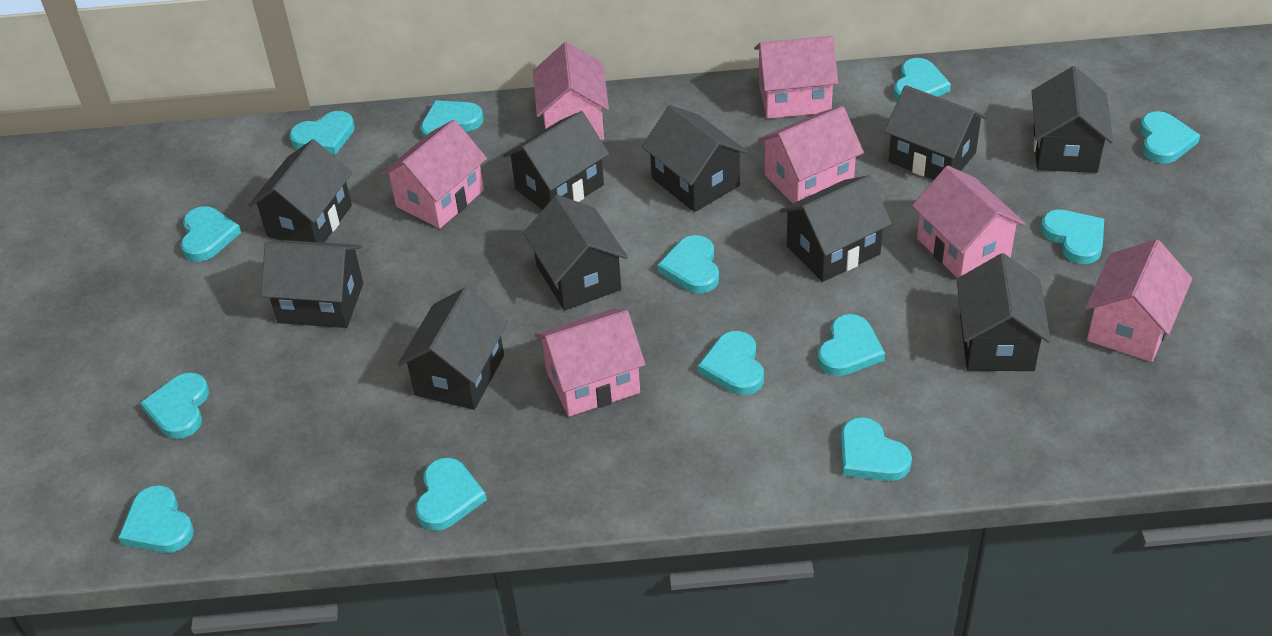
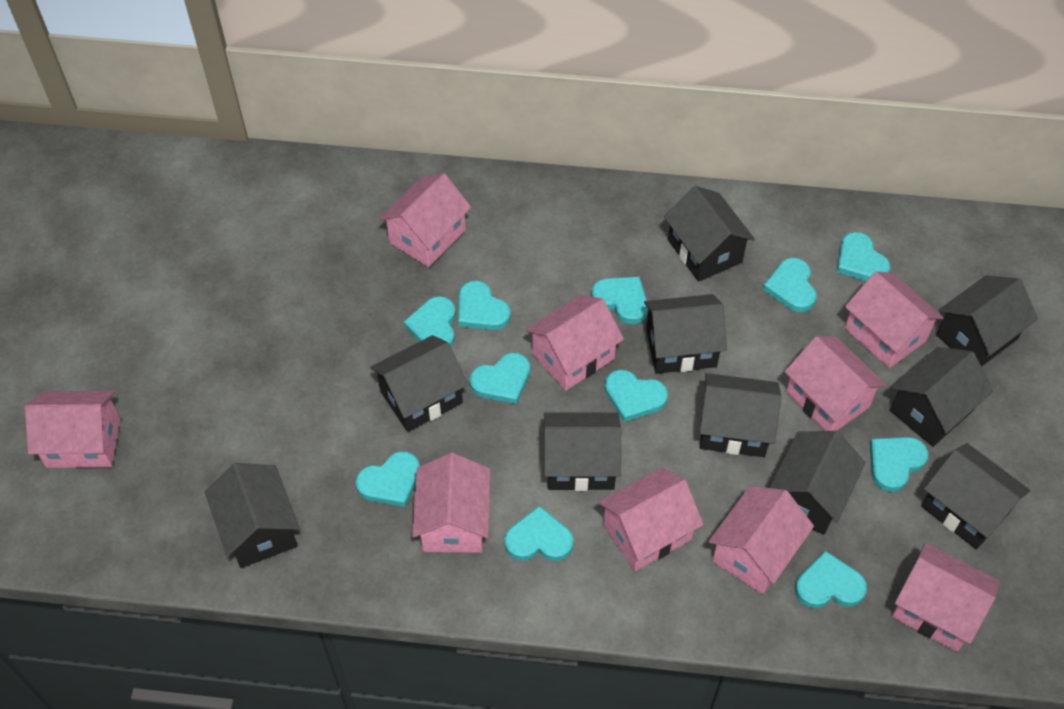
pink house: [381,120,487,229] [533,42,609,140] [535,308,645,417] [754,36,838,119] [758,106,864,203] [912,166,1025,278] [1085,240,1192,362] = 7 -> [25,391,120,468] [379,173,471,267] [412,453,491,553] [526,295,624,390] [598,467,704,571] [709,486,814,594] [784,336,886,431] [845,271,944,368] [892,543,1000,652] = 9
turquoise heart: [118,485,194,553] [140,373,209,439] [181,206,241,261] [289,111,355,155] [415,458,487,531] [421,100,483,138] [657,235,719,293] [698,331,764,395] [817,314,885,376] [841,417,912,481] [894,58,951,101] [1041,210,1104,264] [1139,111,1200,164] = 13 -> [356,451,420,507] [404,296,456,346] [458,280,511,330] [470,352,530,404] [504,506,574,561] [592,277,648,324] [605,369,668,422] [763,258,817,312] [795,551,867,609] [837,232,890,281] [870,437,928,492] = 11

